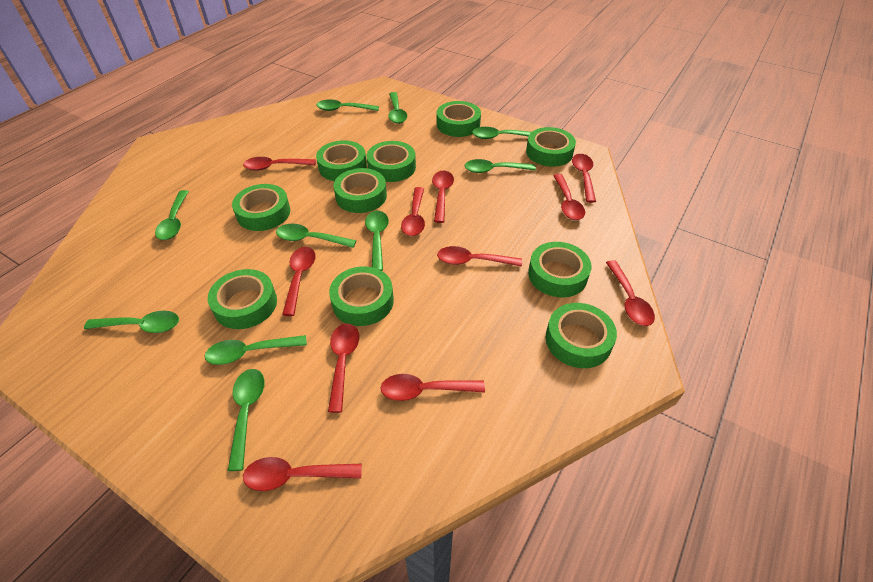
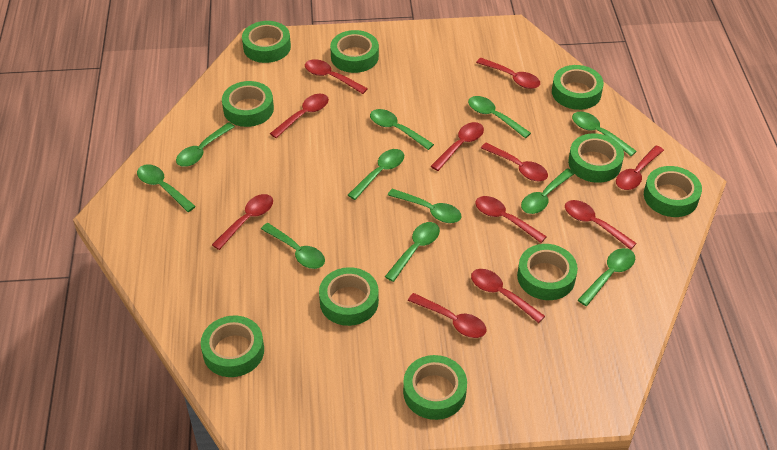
green spoon: [84,311,179,333] [155,190,189,240] [205,335,307,365] [228,369,265,471] [276,224,356,248] [316,99,379,111] [365,211,389,271] [388,92,407,124] [465,159,536,173] [472,127,531,139] = 10 -> [137,164,196,212] [176,122,235,167] [261,223,325,269] [348,149,404,200] [370,109,434,150] [385,222,440,282] [388,189,462,223] [468,96,531,138] [521,168,575,214] [572,111,637,156] [578,248,635,306] = 11

